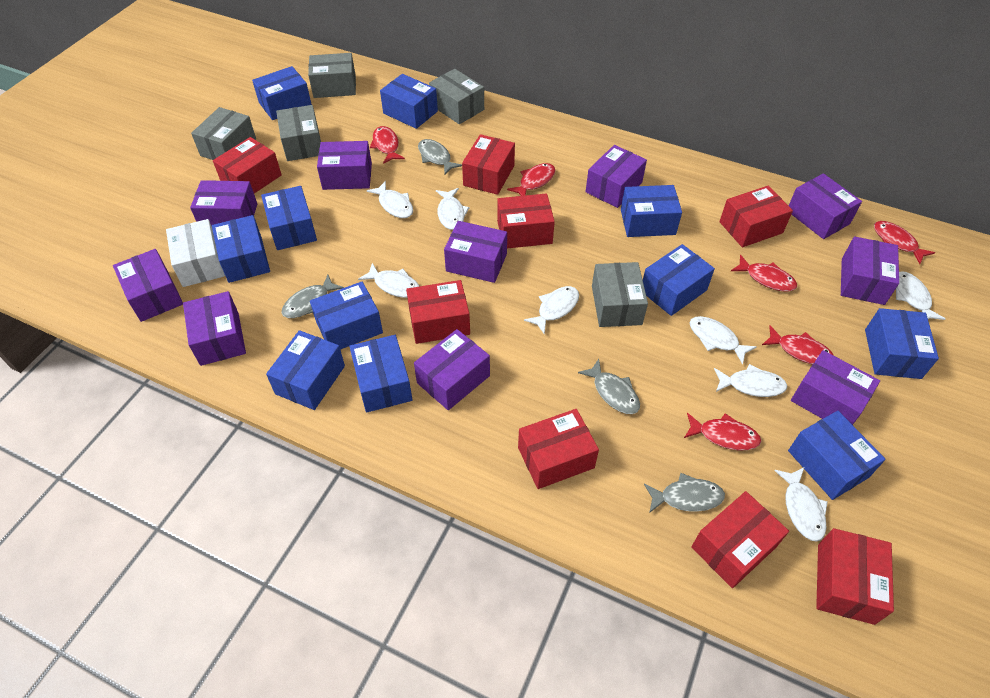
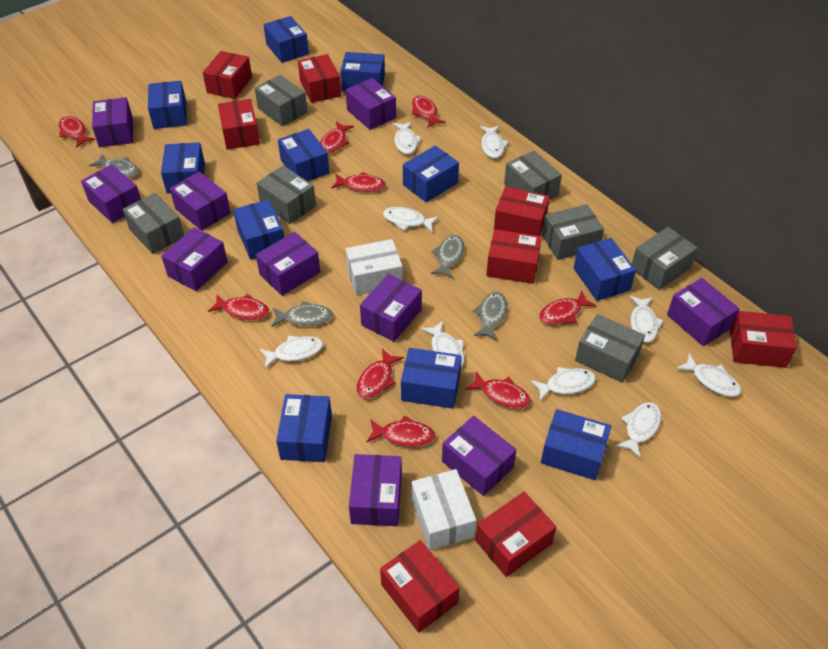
grey box: [191,107,256,160] [276,105,321,161] [308,53,356,98] [429,69,484,124] [592,262,648,327] = 5 -> [123,193,184,254] [255,75,308,126] [257,165,316,224] [504,151,562,200] [542,204,604,260] [575,314,645,383] [632,227,698,290] = 7
red fish: [370,126,405,164] [507,163,556,196] [684,413,761,450] [731,255,797,292] [762,326,833,365] [874,221,935,264] = 6 -> [59,116,95,148] [208,294,269,320] [320,121,354,154] [331,172,386,192] [357,348,404,399] [367,415,435,447] [412,96,446,127] [465,371,531,409] [539,291,597,325] = 9
white box: [166,219,225,287] = 1 -> [346,239,403,296] [411,469,476,550] = 2
white fish: [358,263,419,298] [367,181,413,218] [436,188,469,230] [524,286,579,334] [689,316,756,365] [714,364,787,397] [774,468,828,542] [896,271,945,320] = 8 -> [260,336,323,368] [383,207,439,232] [393,122,422,154] [421,321,465,367] [480,126,509,159] [531,367,596,401] [615,402,661,458] [629,296,664,343] [676,353,741,397] = 9

